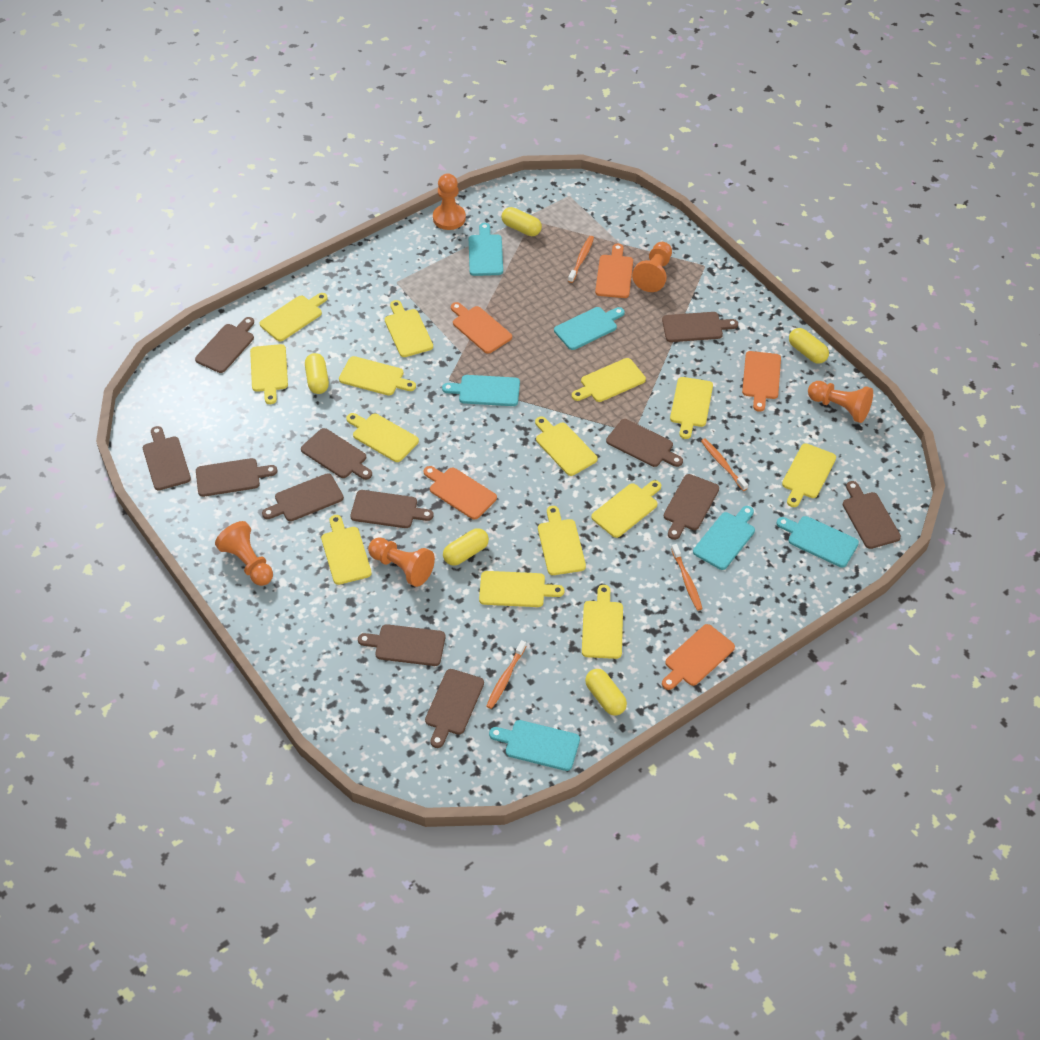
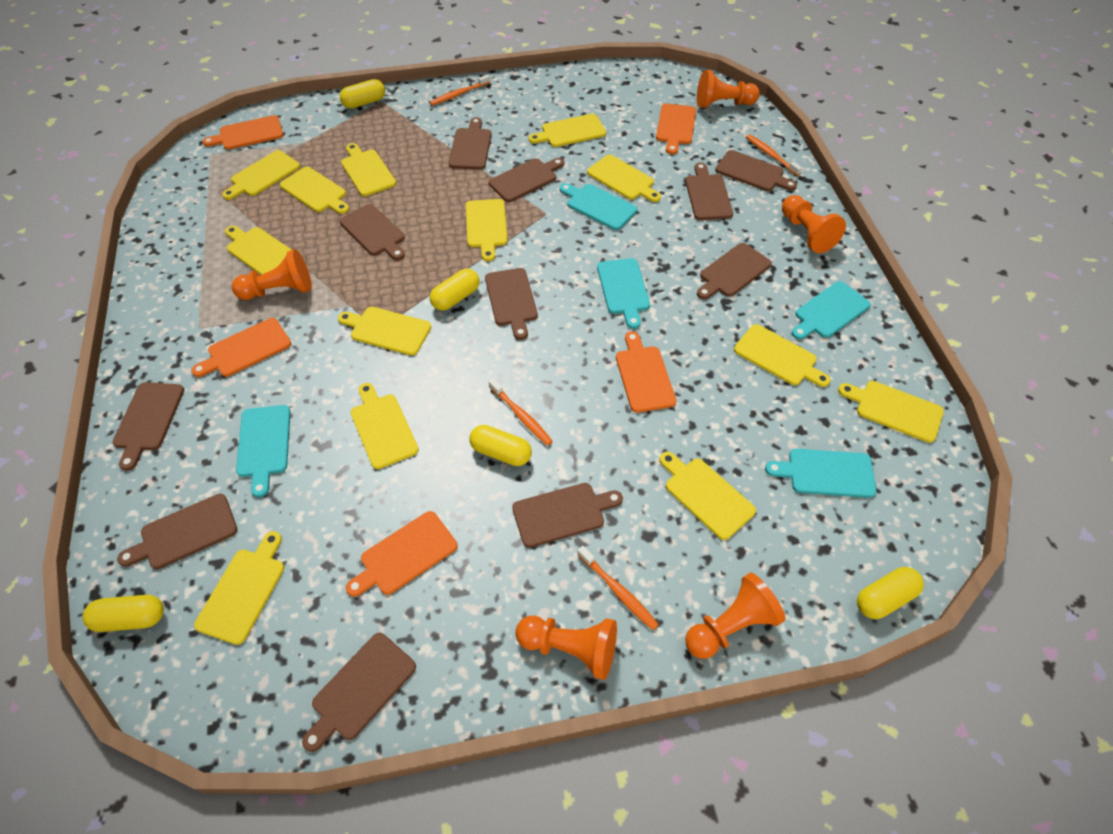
brown cutting board: [143,426,191,491] [195,317,254,373] [196,458,277,497] [262,473,344,521] [301,428,372,480] [350,490,434,528] [358,624,445,666] [425,669,484,748] [606,419,683,467] [662,312,738,342] [664,474,719,540] [843,481,901,549] = 12 -> [113,382,184,471] [117,494,237,569] [302,633,416,752] [339,204,405,260] [449,117,491,170] [485,268,538,340] [489,158,564,202] [512,483,623,548] [685,162,733,220] [697,243,772,300] [715,150,797,191] = 11
turquoise cutting board: [442,375,520,406] [469,223,503,276] [489,720,580,771] [554,307,625,350] [693,506,755,570] [777,516,859,567] = 6 -> [236,405,291,497] [560,183,637,230] [597,258,650,329] [765,449,876,498] [792,281,871,340] = 5
yellow cutting board: [250,344,288,404] [260,293,328,341] [321,515,372,585] [339,356,416,396] [346,413,419,462] [385,300,433,357] [479,571,564,607] [535,417,598,476] [538,506,586,575] [572,358,646,402] [582,585,623,659] [591,480,661,538] [670,377,713,439] [782,443,836,507] = 14 -> [194,531,284,645] [222,150,300,200] [225,226,292,275] [280,167,349,214] [338,307,431,356] [341,143,396,196] [351,383,419,469] [466,199,508,261] [529,114,606,147] [587,155,661,202] [660,452,756,540] [734,324,831,387] [838,381,944,443] = 13

